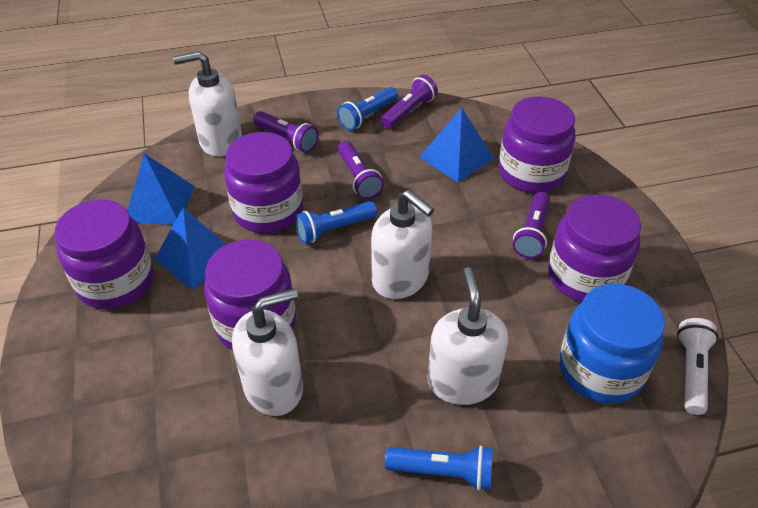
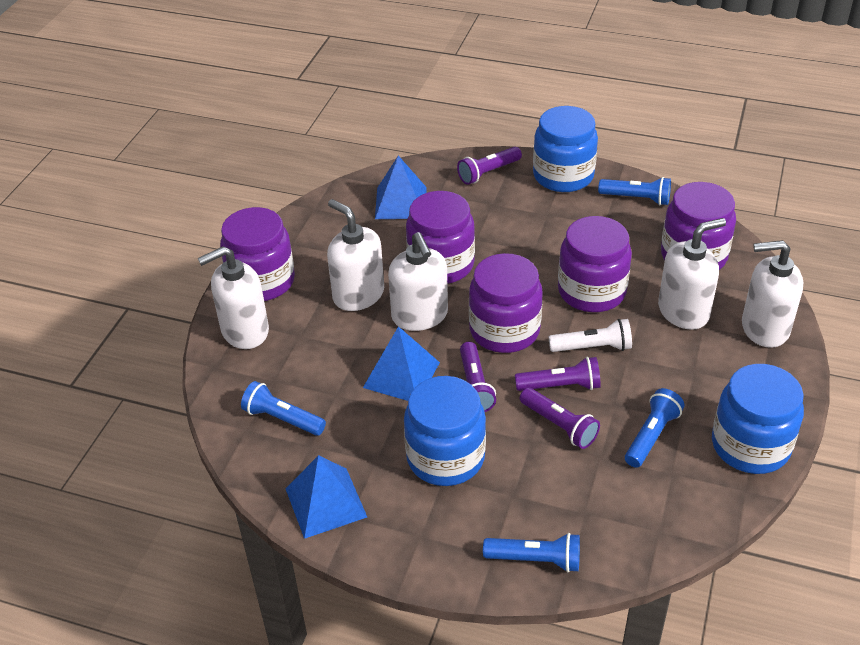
blue flashlight: [295,201,377,244] [337,87,398,130] [385,445,493,491] = 3 -> [241,381,326,436] [483,533,580,572] [598,177,671,205] [625,388,684,468] = 4
blue jar: [559,283,665,404] = 1 -> [404,376,486,486] [533,106,598,192] [712,364,804,474] = 3
white soap dispenser: [173,51,242,157] [232,288,303,416] [371,190,434,299] [428,267,508,405] = 4 -> [198,246,269,349] [327,199,384,311] [388,232,448,331] [658,218,726,330] [742,240,803,348] = 5

